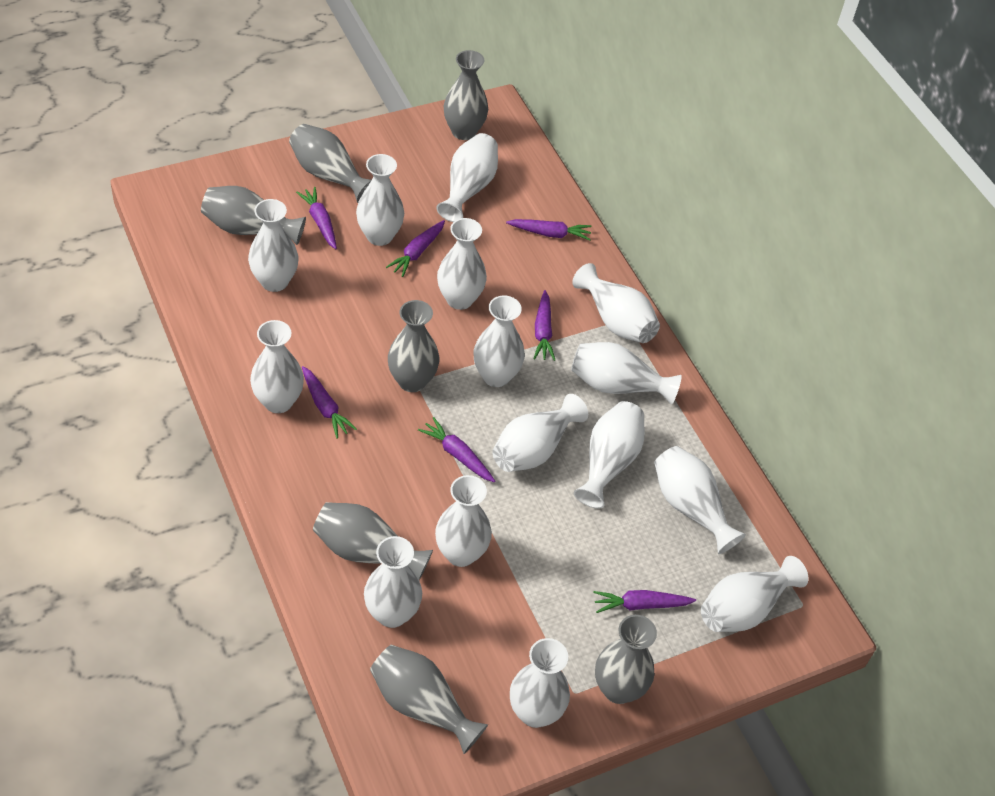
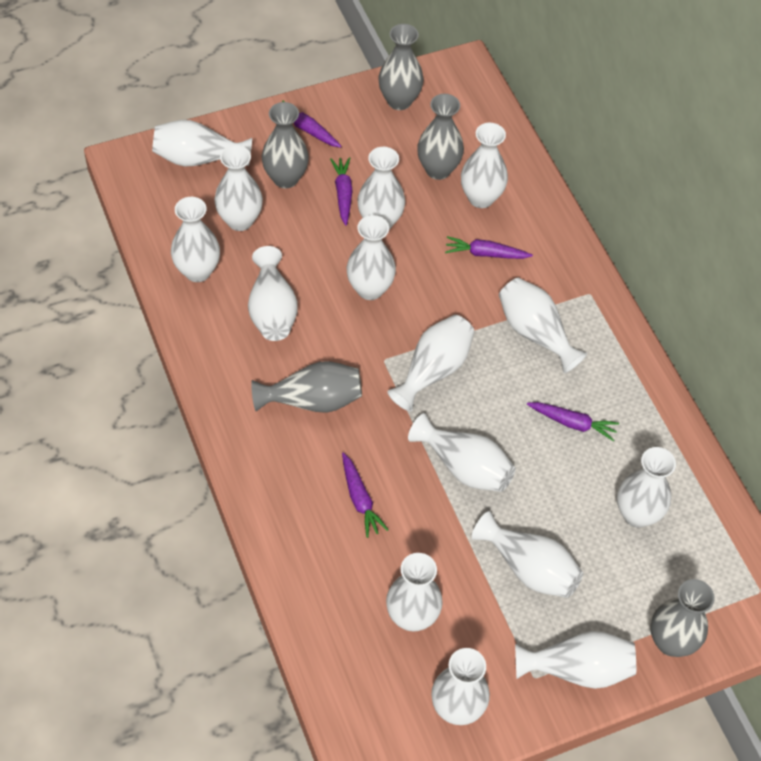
grey vase: [201,186,306,245] [289,124,371,203] [313,502,433,580] [370,645,488,754] [388,300,439,392] [444,50,488,140] [595,615,657,704] = 7 -> [251,361,362,413] [262,102,309,188] [378,24,424,110] [417,94,464,180] [650,579,715,657] = 5
purple carrot: [296,187,337,249] [302,366,357,439] [386,220,445,277] [418,417,495,482] [506,219,592,241] [533,290,555,361] [593,590,696,613] = 7 -> [282,101,342,148] [330,157,353,226] [342,453,388,538] [445,236,533,259] [527,402,619,441] = 5

